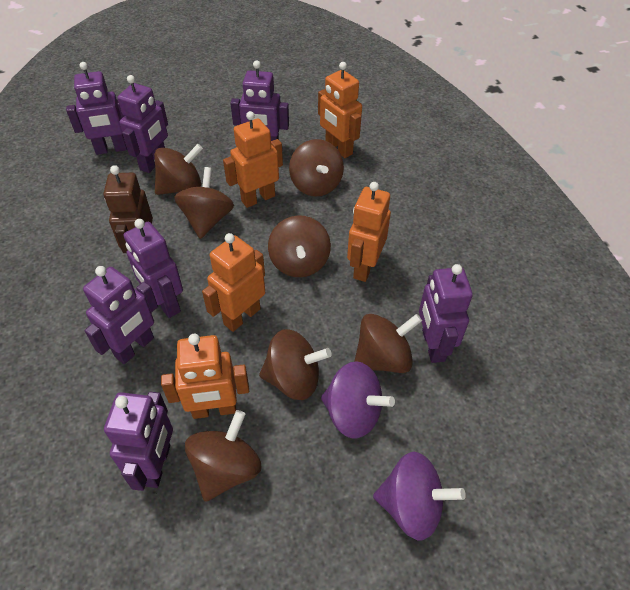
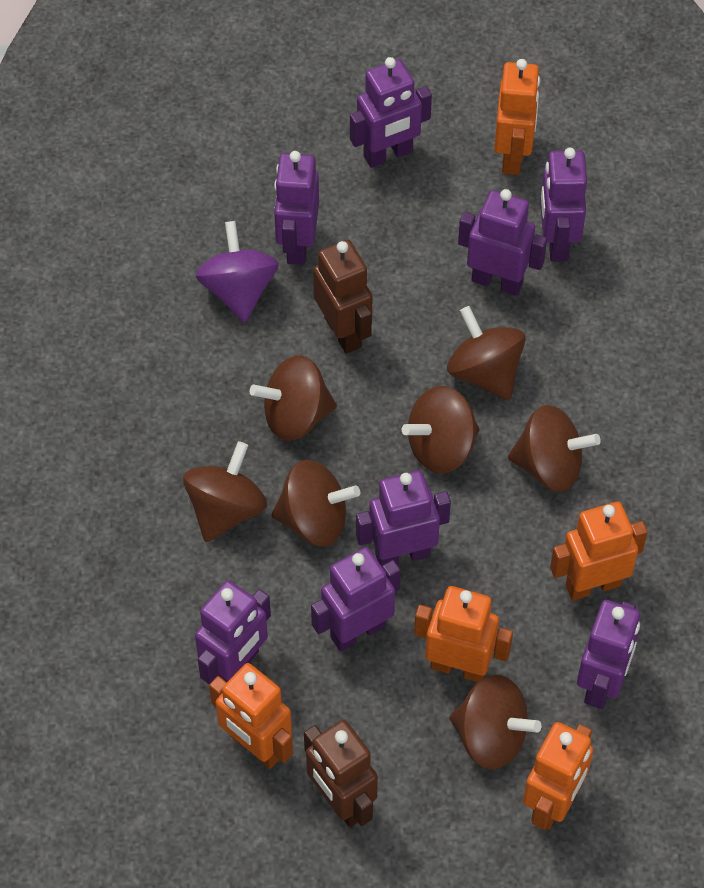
brown robot: [104,165,153,253] = 1 -> [304,720,378,827] [313,240,372,354] = 2
purple robot: [66,62,127,155] [83,266,158,364] [104,392,173,491] [118,75,168,173] [124,219,183,318] [230,60,289,141] [419,264,473,363] = 7 -> [195,580,271,684] [274,151,319,265] [311,547,400,652] [350,57,432,168] [356,470,451,566] [458,189,547,296] [540,148,587,262] [577,600,640,709] = 8
purple spinning top: [321,361,395,439] [373,452,466,540] = 2 -> [196,221,279,322] = 1

